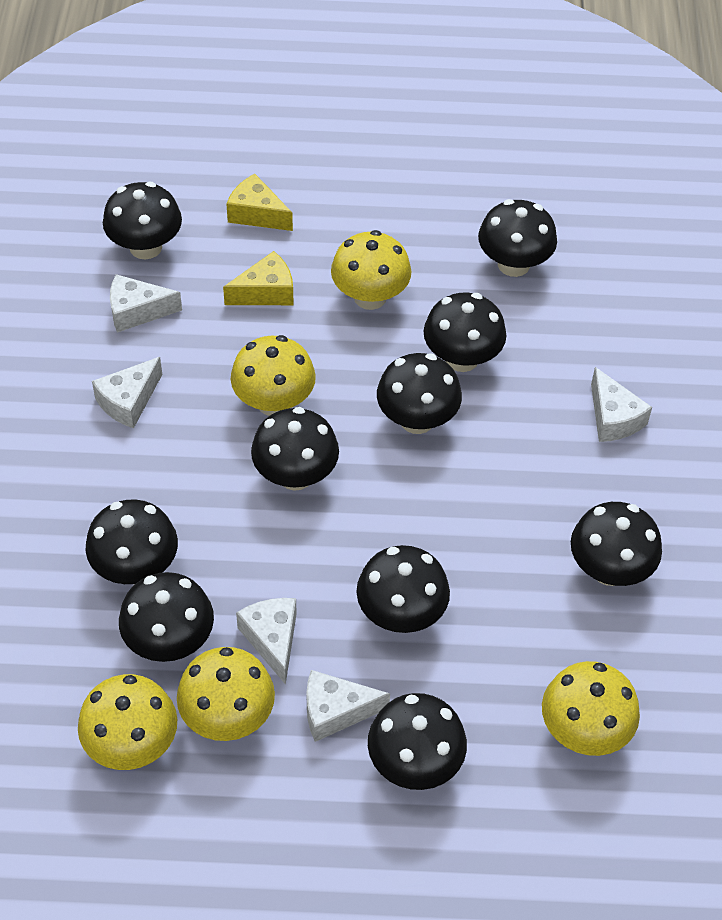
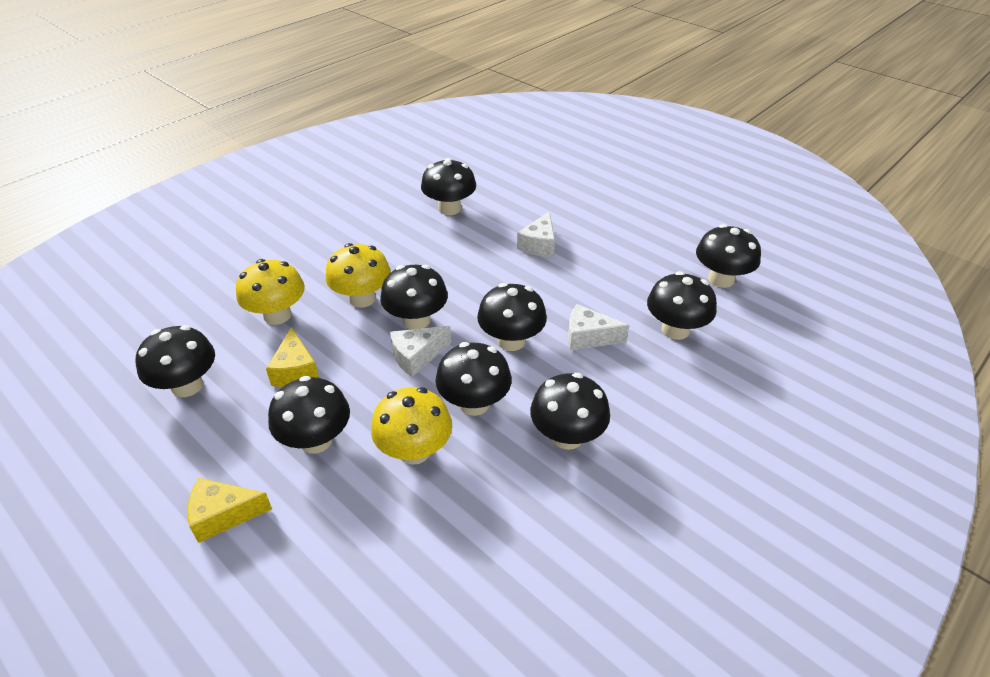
black mushroom: [85,499,178,584] [103,182,182,259] [119,572,214,662] [251,407,339,491] [356,545,450,633] [368,693,467,790] [377,353,462,434] [424,293,506,372] [478,199,557,277] [571,502,662,586] = 10 -> [136,325,215,397] [268,376,350,454] [380,265,448,330] [421,158,476,215] [435,342,512,416] [477,283,547,351] [530,373,610,450] [647,271,717,340] [696,224,761,288] = 9
white cheese: [92,357,162,428] [110,274,182,333] [236,598,297,685] [306,670,390,742] [591,367,652,442] = 5 -> [390,326,451,377] [517,211,555,257] [568,304,629,350] = 3
yellow mushroom: [78,674,177,770] [177,647,275,741] [231,335,316,416] [331,230,411,310] [542,661,640,756] = 5 -> [236,259,305,325] [325,243,391,308] [371,387,452,465] = 3

